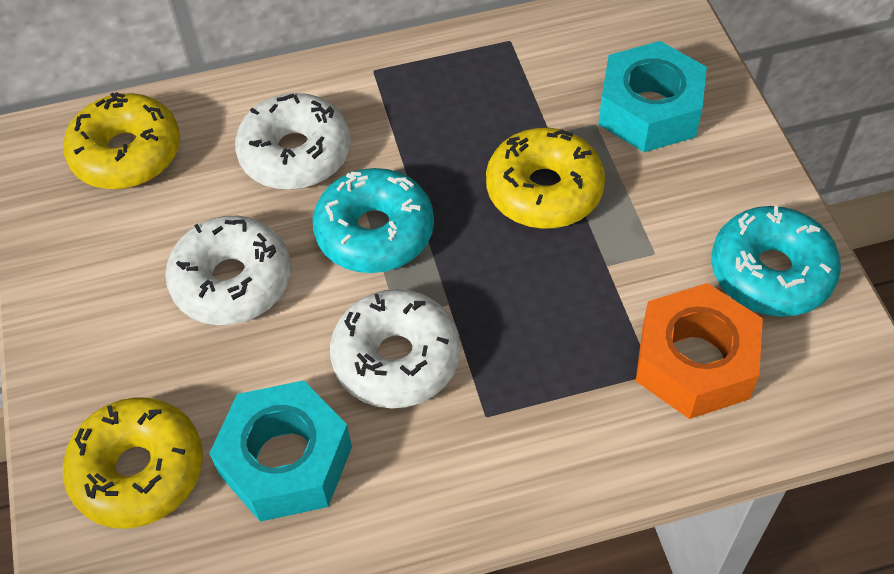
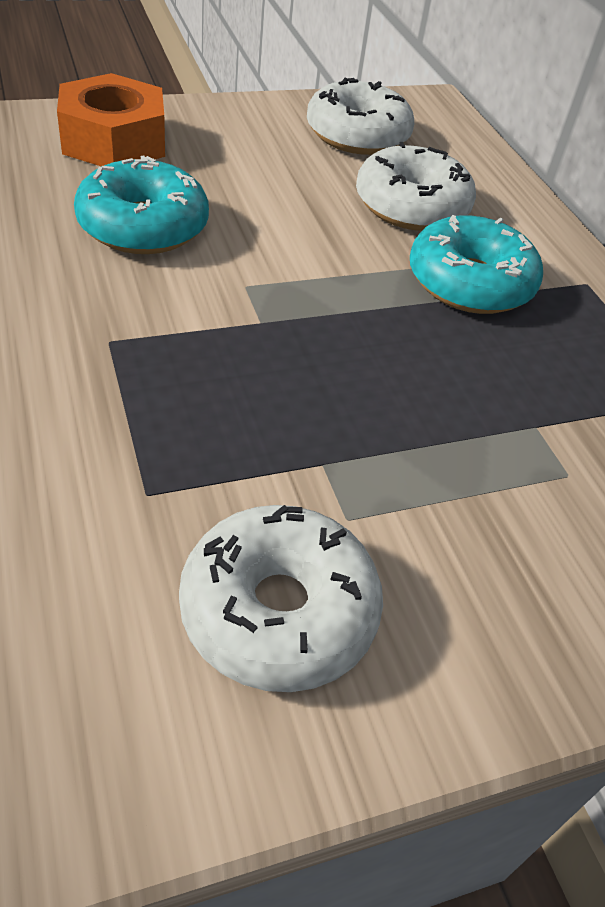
turquoise nut: [209,380,352,522] [598,41,707,152] = 2 -> none = 0
yellow donut: [63,92,180,189] [63,397,203,529] [486,128,605,229] = 3 -> none = 0

